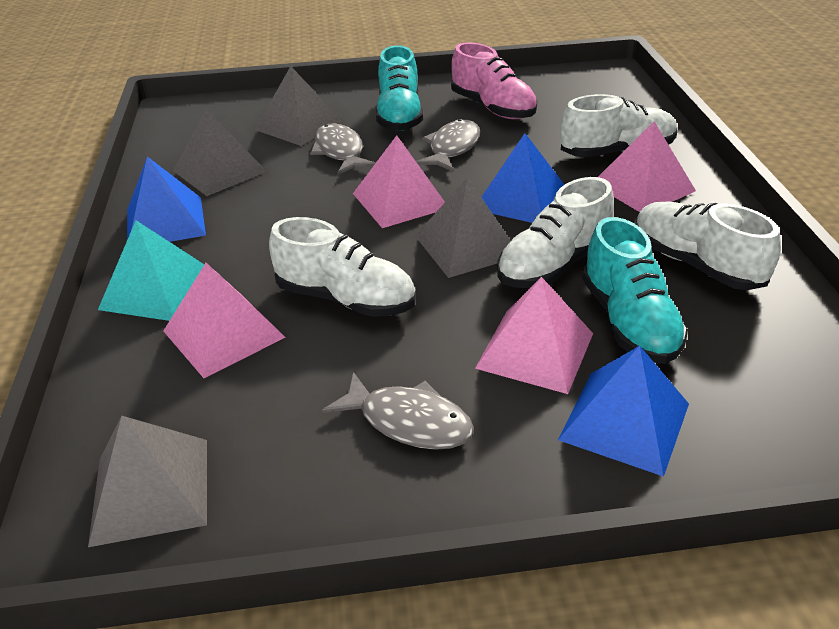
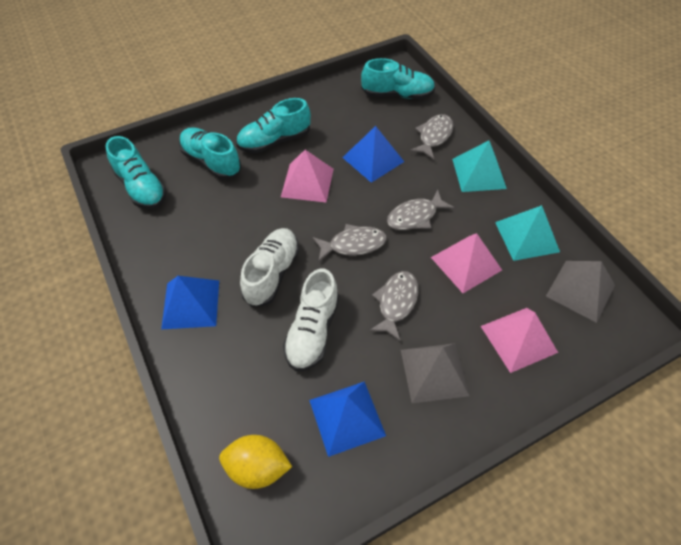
grey fish: [310,123,376,175] [322,372,474,450] [416,119,480,171] = 3 -> [313,224,387,262] [369,271,418,342] [387,189,455,230] [410,114,453,160] = 4
grey pyramid: [88,416,207,547] [173,109,267,196] [255,66,342,146] [415,177,511,278] = 4 -> [401,343,469,403] [546,261,615,323] = 2
pink pyramid: [163,263,286,378] [353,135,445,228] [475,277,593,394] [598,121,696,212] = 4 -> [281,150,334,202] [431,233,502,293] [481,308,558,373] = 3
pink shoe: [451,42,537,119] = 1 -> none = 0
turquoise pyramid: [98,220,204,321] = 1 -> [452,140,507,192] [495,205,560,261] = 2
turquoise shoe: [376,45,423,131] [582,217,688,364] = 2 -> [106,136,167,209] [179,127,242,179] [236,98,311,153] [361,58,435,99] = 4
white shoe: [269,217,416,317] [497,177,614,288] [560,94,678,157] [636,201,781,290] = 4 -> [240,228,299,307] [283,269,339,371] = 2
yellow lemon: none = 0 -> [219,435,292,489] = 1

